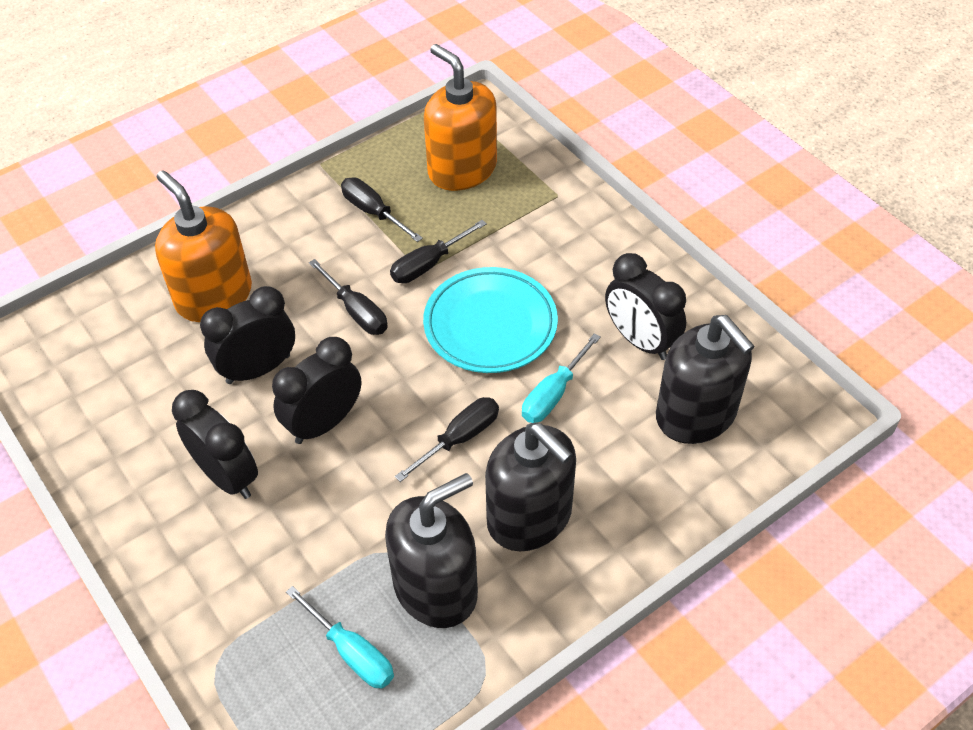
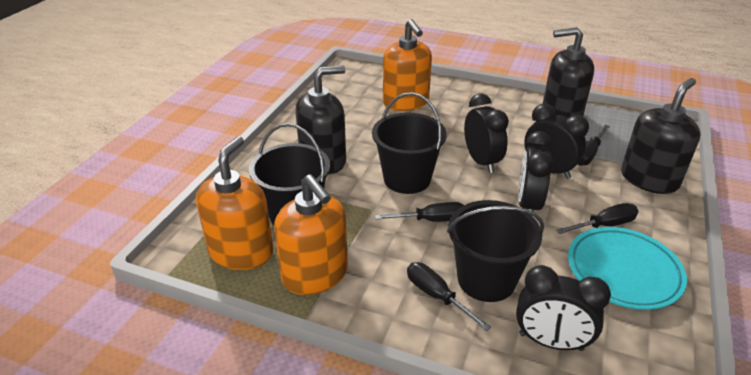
black bucket: none = 0 -> [249,123,330,225] [372,92,447,194] [447,200,544,302] = 3
orange soap dispenser: [155,170,252,322] [424,44,497,191] = 2 -> [196,136,273,270] [274,174,348,295] [383,19,432,111] = 3
turquoise screwdriver: [286,586,394,688] [522,333,601,423] = 2 -> none = 0

